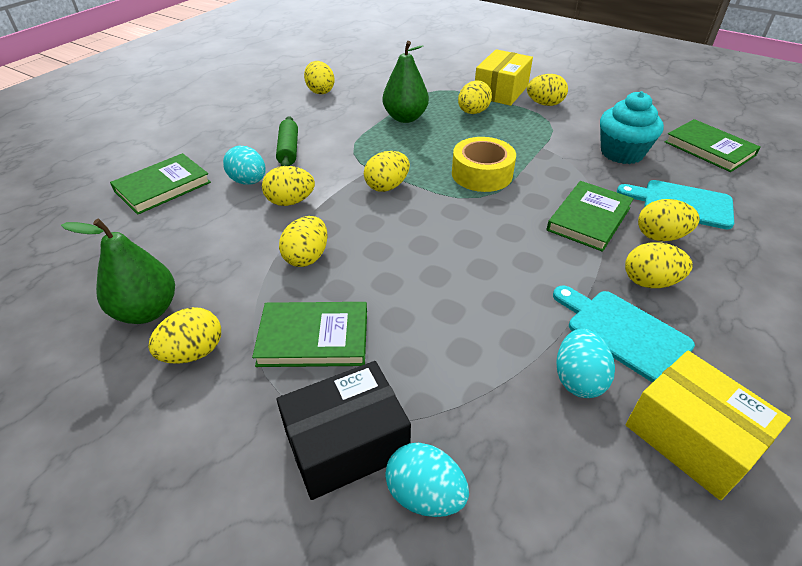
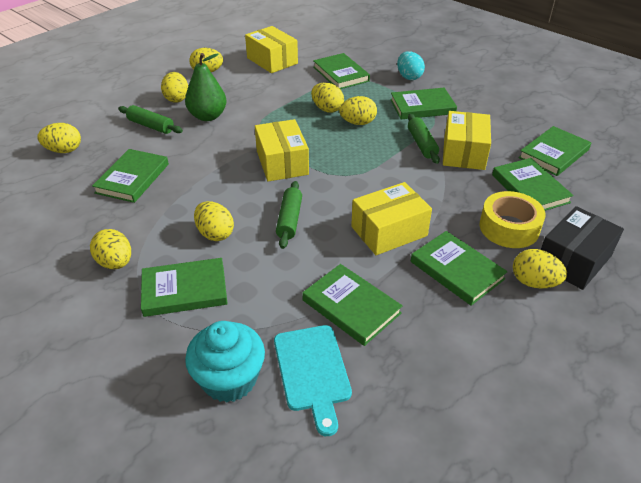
green book: [110,153,211,215] [252,302,367,367] [547,181,634,252] [665,119,760,172] = 4 -> [92,149,169,203] [141,258,228,317] [302,264,403,346] [313,53,370,89] [390,88,457,119] [411,231,508,306] [492,158,574,211] [518,126,591,176] = 8
green pear: [61,218,175,324] [383,41,429,123] = 2 -> [185,53,227,121] = 1
green rolling pin: [276,116,298,166] = 1 -> [118,105,183,134] [276,181,302,249] [408,114,440,164] = 3
turquoise cutting board: [553,286,695,383] [617,180,734,229] = 2 -> [274,325,352,436] = 1
turquoise egg: [223,146,265,185] [385,443,469,517] [556,329,615,398] = 3 -> [397,51,425,80] = 1
yellow box: [475,49,533,106] [626,351,791,500] = 2 -> [245,26,298,73] [255,119,309,181] [351,182,432,255] [443,111,491,170] = 4
yellow egg: [148,307,221,364] [262,166,315,206] [279,216,328,267] [304,61,335,94] [364,151,410,192] [458,81,492,114] [527,74,568,106] [625,242,693,288] [638,199,700,241] = 9 -> [37,123,81,153] [90,229,131,269] [161,72,188,103] [189,48,223,72] [194,201,234,241] [311,83,344,113] [339,96,377,125] [513,249,567,289] = 8

